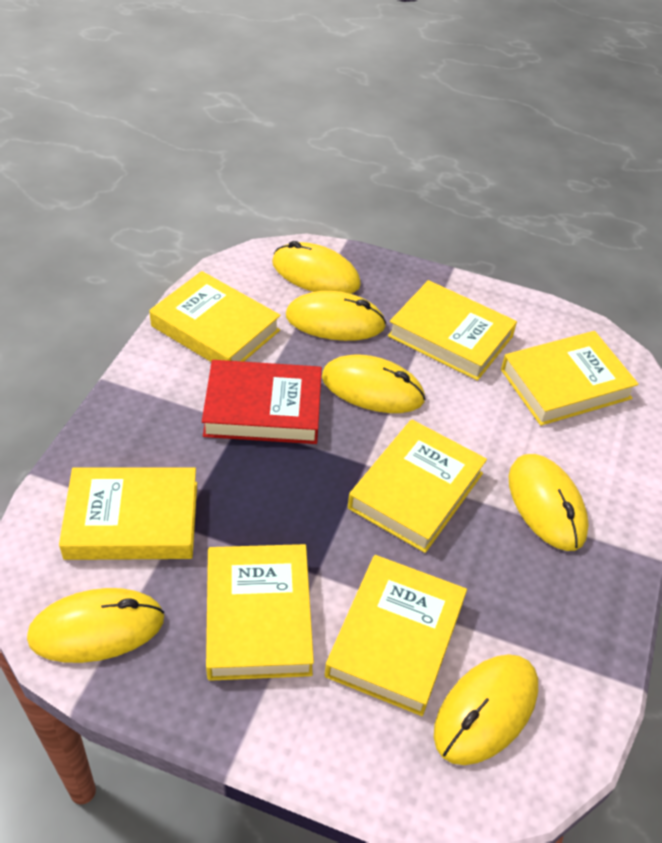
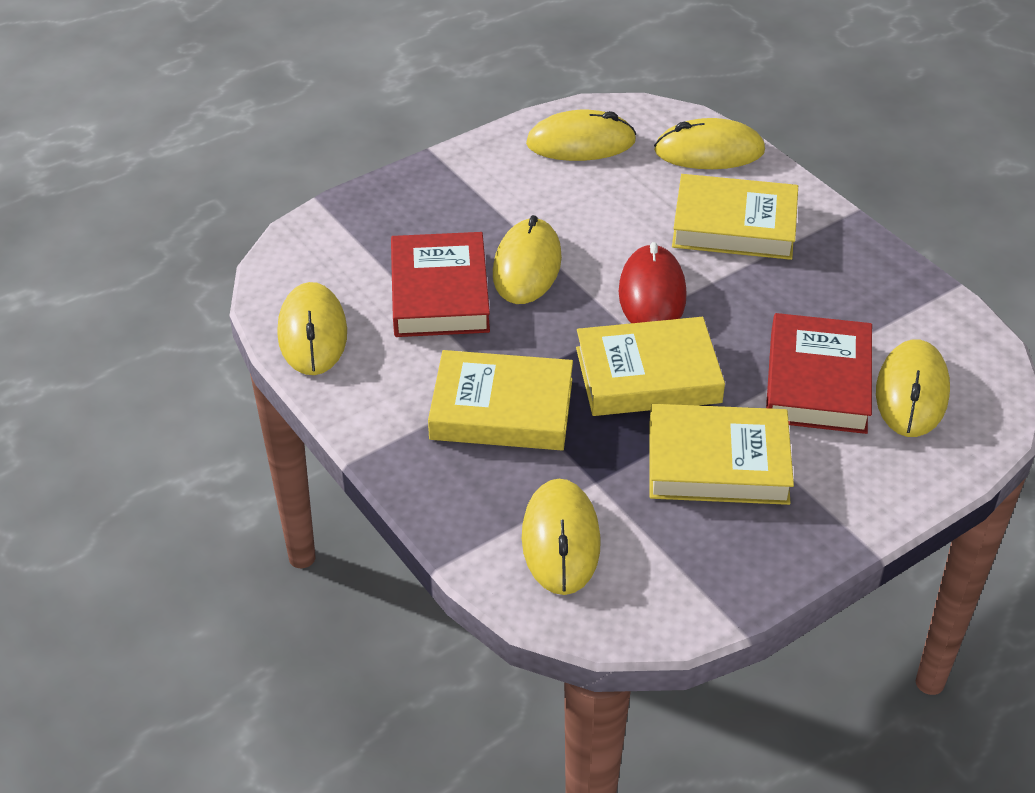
red book: [202,360,322,444] = 1 -> [391,232,490,337] [766,313,872,434] = 2
red mouse: none = 0 -> [619,242,687,323] = 1
yellow book: [59,468,197,560] [149,271,281,362] [206,544,314,681] [325,555,467,716] [348,419,487,553] [388,280,517,381] [501,331,639,426] = 7 -> [428,350,573,450] [576,317,725,416] [649,404,794,505] [672,174,798,260] = 4

